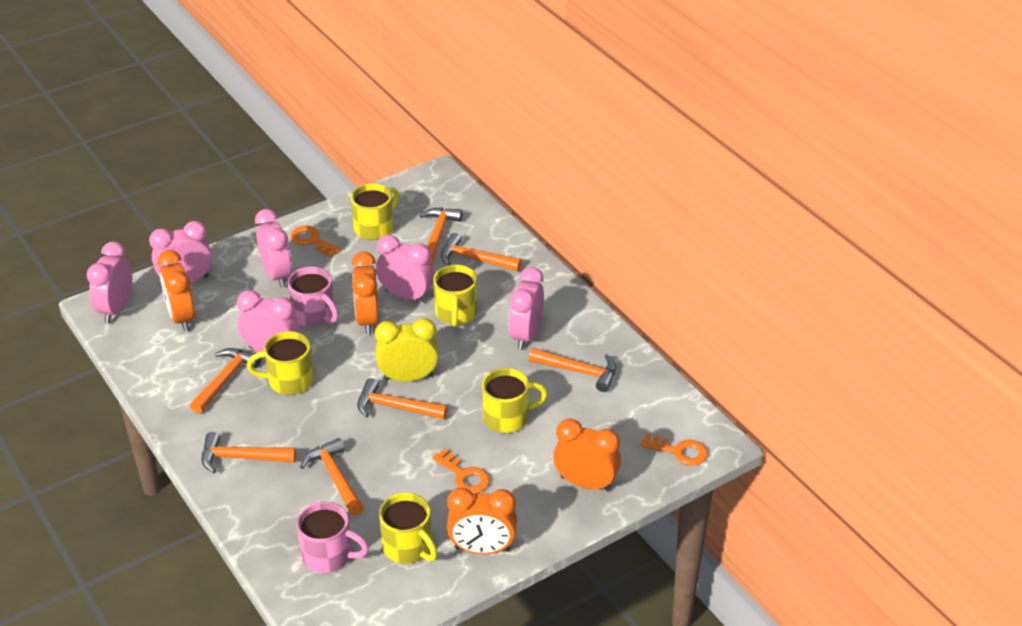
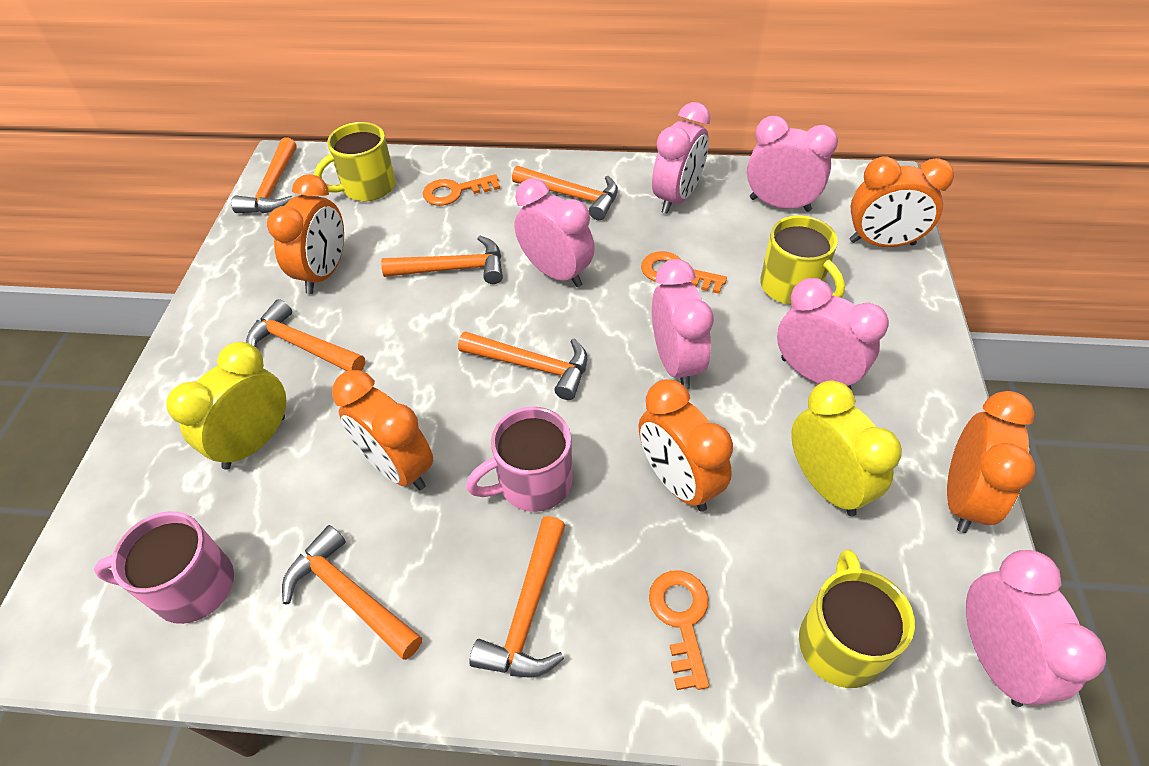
orange clock: [157,250,195,331] [351,252,379,335] [447,488,517,554] [553,419,621,492] = 4 -> [267,174,344,294] [332,370,433,490] [639,379,733,512] [850,157,954,247] [947,391,1035,533] = 5
yellow clock: [375,318,438,382] = 1 -> [166,342,286,470] [791,380,902,516] = 2
yellow mug: [247,331,314,395] [351,183,399,240] [379,493,438,564] [433,265,477,327] [482,368,548,433] = 5 -> [314,122,396,202] [760,215,845,305] [799,549,915,688] = 3

